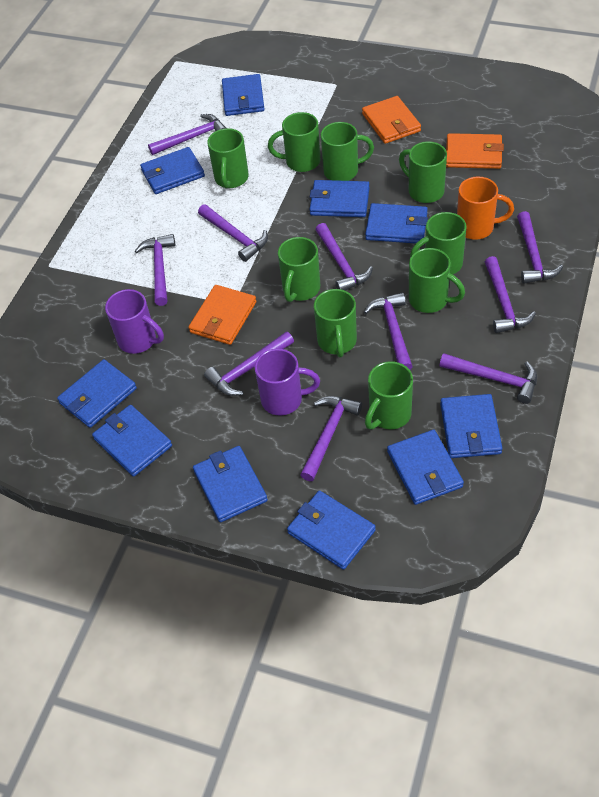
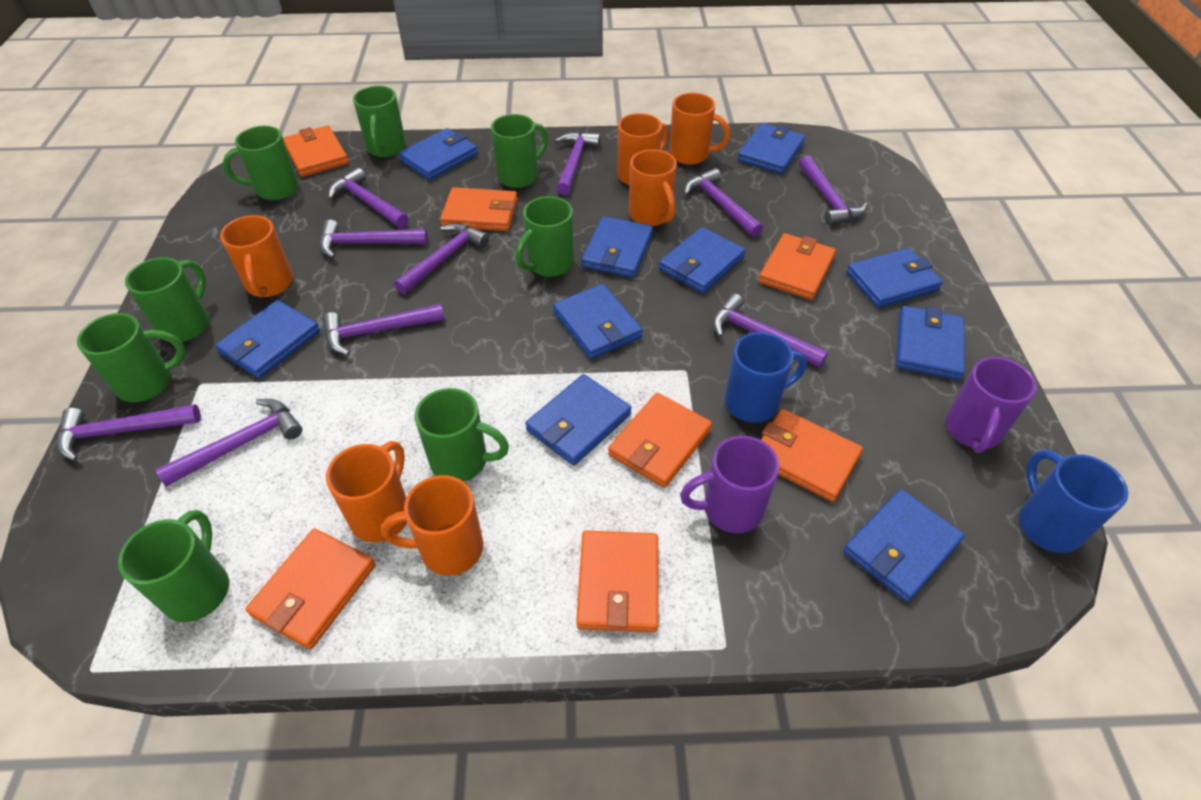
blue mug: none = 0 -> [725,332,807,423] [1019,450,1128,553] = 2
green mug: [207,128,249,189] [268,112,320,172] [278,237,320,302] [314,289,357,358] [321,122,374,181] [365,361,413,430] [399,141,447,203] [409,248,465,313] [410,212,466,275] = 9 -> [77,313,185,402] [118,510,229,622] [125,257,209,342] [223,126,299,200] [353,86,406,157] [415,388,509,482] [491,114,548,188] [515,196,574,277] = 8
orange mug: [457,176,514,240] = 1 -> [220,215,293,297] [326,441,407,542] [381,475,483,575] [617,113,668,185] [629,149,677,226] [669,93,731,165] = 6
orange wallet: [188,285,256,345] [362,96,421,144] [446,133,504,169] = 3 -> [246,528,376,650] [283,125,349,177] [440,187,517,231] [576,530,658,633] [608,393,712,488] [759,233,836,300] [761,409,863,502] = 7

